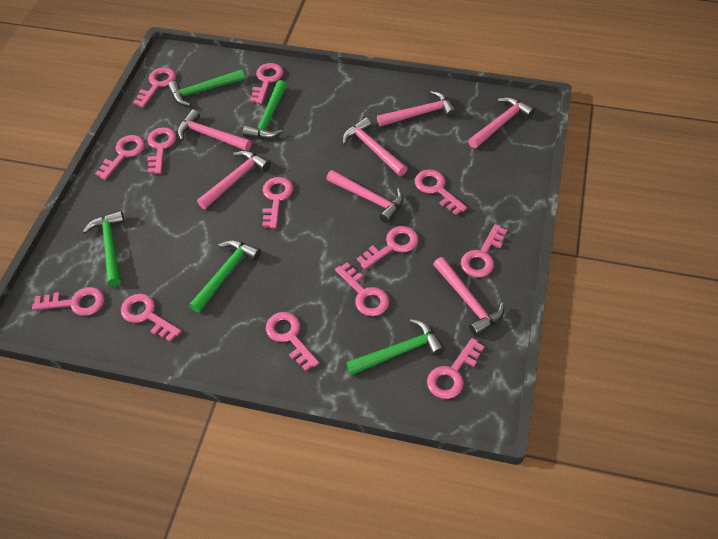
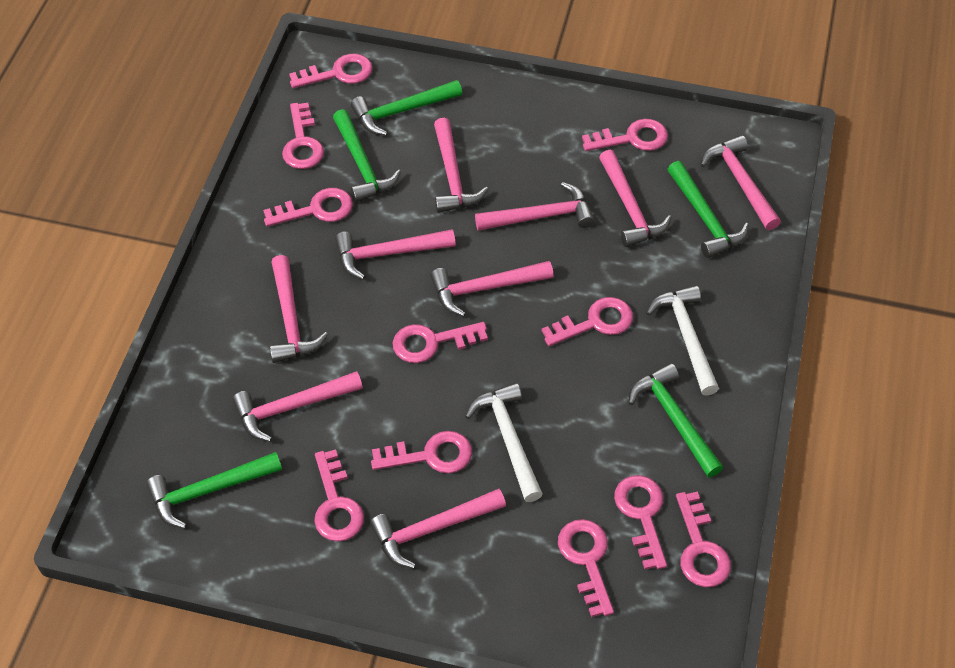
pink hammer: [177,109,251,151] [197,150,270,209] [326,170,404,223] [343,117,408,176] [377,91,457,127] [433,257,504,336] [468,97,535,149] = 7 -> [232,371,363,442] [270,255,328,363] [335,229,456,280] [370,489,506,569] [430,261,553,317] [434,118,488,213] [475,182,595,231] [599,150,672,247] [701,135,781,230] = 9
pink key: [32,287,104,316] [95,135,145,180] [121,294,182,342] [133,67,176,108] [147,127,177,174] [250,63,284,104] [262,177,293,229] [266,312,319,371] [335,262,389,316] [357,226,419,269] [415,169,467,215] [427,338,485,399] [461,224,507,277] = 13 -> [263,188,353,227] [282,103,324,169] [289,54,373,88] [314,449,364,542] [371,431,472,473] [392,322,488,363] [541,297,633,346] [558,519,614,617] [582,119,668,151] [614,475,667,570] [676,492,731,587] = 11
white hammer: none = 0 -> [465,383,543,502] [646,285,719,396] = 2

